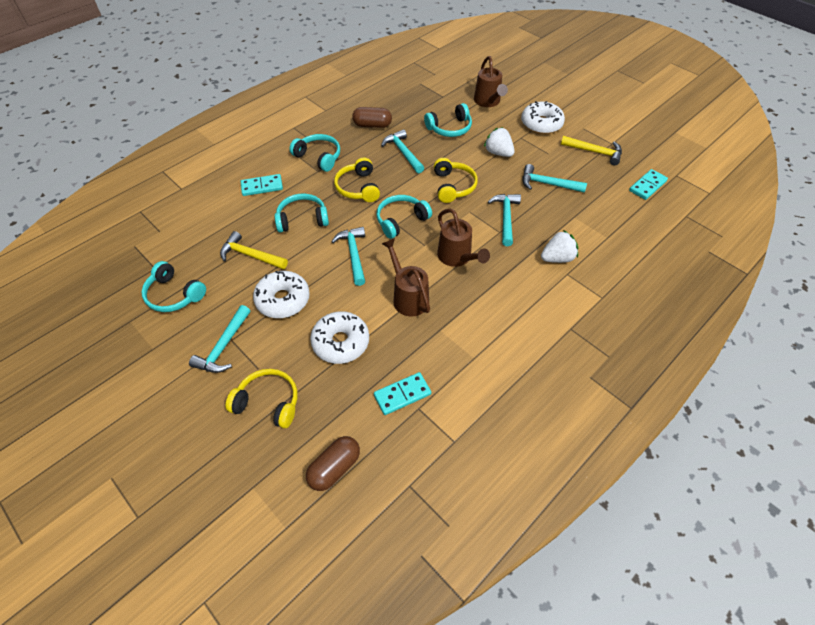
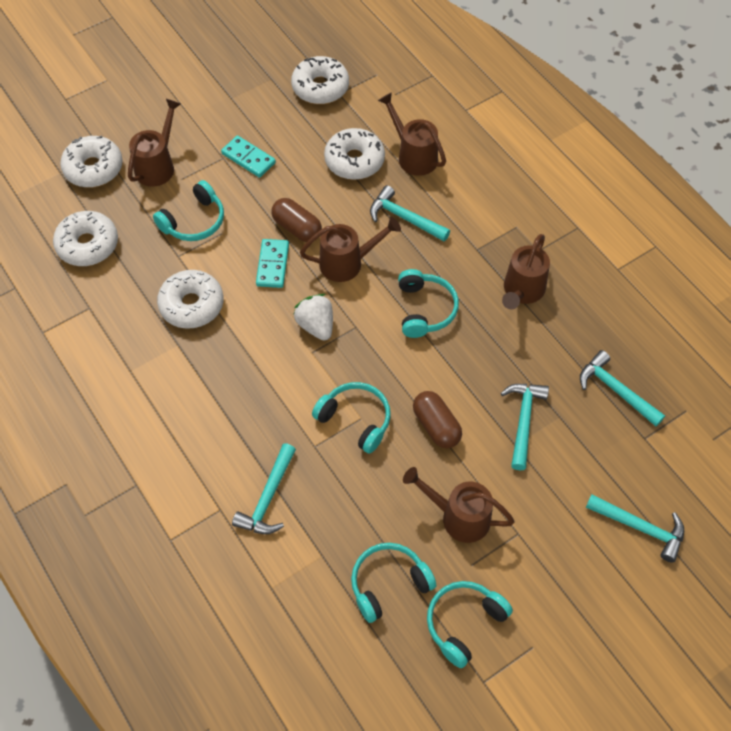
brown watering can: [382,238,430,317] [437,208,490,267] [474,56,508,107] = 3 -> [128,99,181,187] [300,217,401,282] [378,92,446,176] [403,467,515,543] [502,234,550,309] = 5
turquoise domino: [241,174,283,196] [374,372,431,415] [629,169,668,200] = 3 -> [221,136,276,178] [256,239,289,288] = 2
white donut: [253,270,310,318] [310,311,369,364] [521,101,565,134] = 3 -> [53,211,118,266] [60,136,123,188] [157,270,224,329] [291,56,349,104] [324,128,385,180] = 5
white strawberry: [484,127,515,157] [541,230,578,263] = 2 -> [293,294,333,340] = 1
yellow hammer: [220,231,288,269] [561,136,622,165] = 2 -> none = 0
yellow headphones: [226,369,298,428] [334,158,380,202] [434,158,478,203] = 3 -> none = 0

